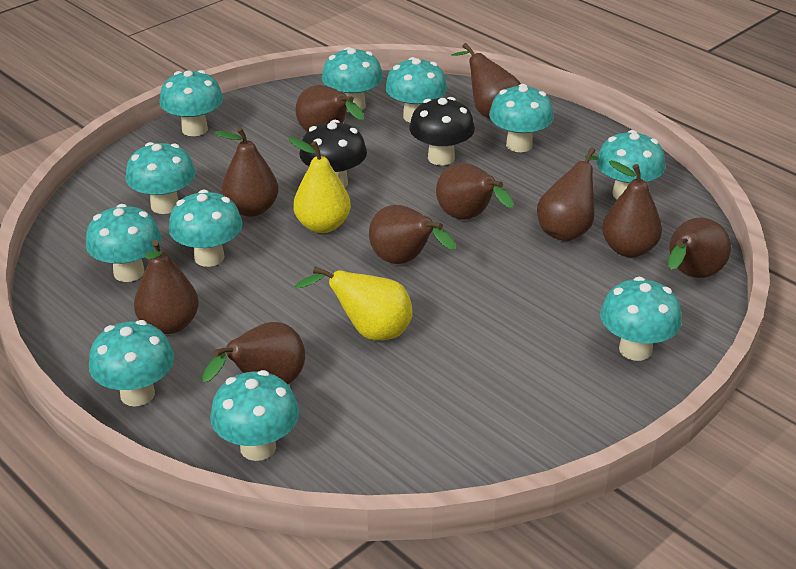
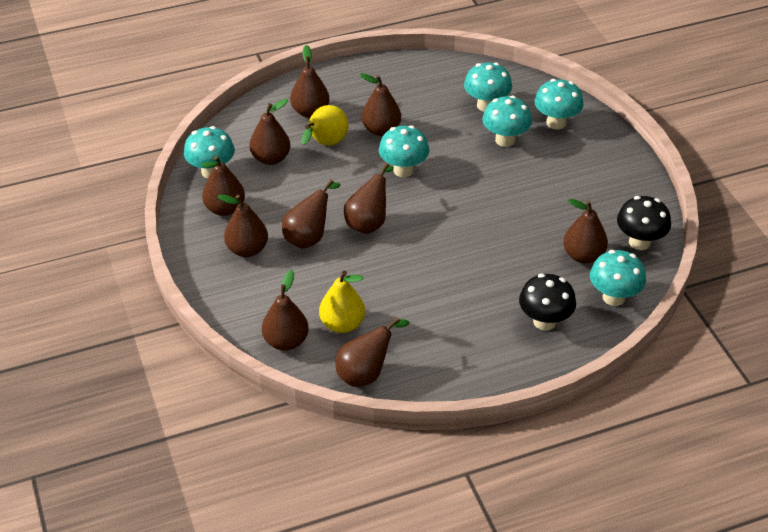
turquoise mushroom: [86,204,161,282] [89,320,174,407] [125,142,196,214] [159,70,223,136] [168,190,243,267] [210,370,299,461] [322,47,383,112] [385,57,447,123] [489,84,554,152] [596,130,666,199] [600,277,682,361] = 11 -> [184,126,235,178] [379,125,429,177] [464,62,512,112] [482,96,532,147] [534,79,584,129] [590,250,646,306] = 6

